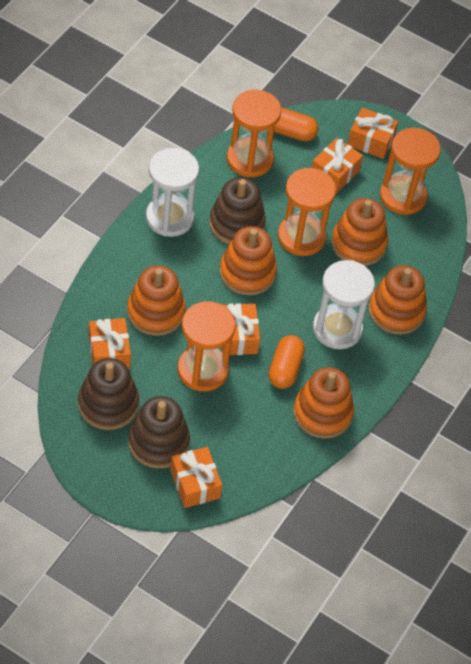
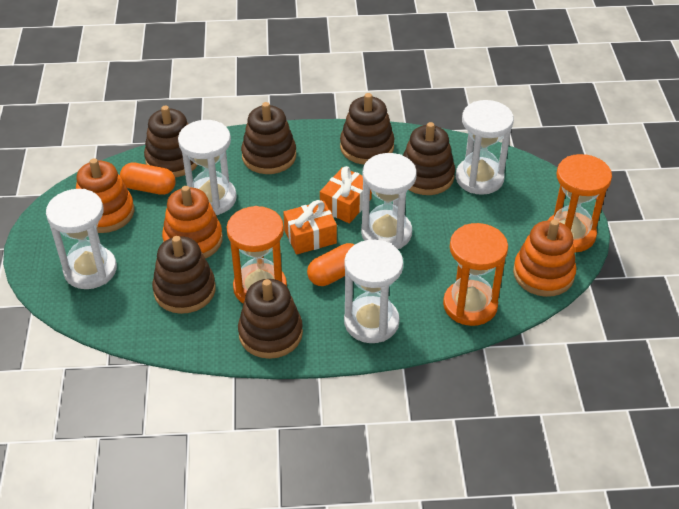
brown stacking toy: [78,358,139,430] [128,396,190,469] [209,178,266,244] = 3 -> [144,105,198,177] [152,236,216,314] [238,279,303,359] [241,102,296,174] [340,93,395,165] [403,122,455,195] = 6
orange gift: [89,318,131,369] [170,447,222,508] [221,303,260,355] [312,138,363,193] [347,107,398,159] = 5 -> [283,200,337,255] [320,166,372,224] = 2
orange hourglass: [178,301,235,392] [227,90,281,178] [278,168,336,256] [380,128,441,215] = 4 -> [226,206,287,304] [443,223,508,326] [547,154,612,252] = 3
orange stacking toy: [127,266,186,336] [220,226,277,295] [293,367,354,439] [331,198,388,266] [369,265,427,335] = 5 -> [76,158,134,233] [162,186,223,259] [513,219,576,297] = 3
white hourglass: [146,148,199,237] [313,260,375,349] = 2 -> [46,189,117,289] [178,120,237,215] [344,240,403,343] [361,153,417,249] [456,100,514,195] = 5

